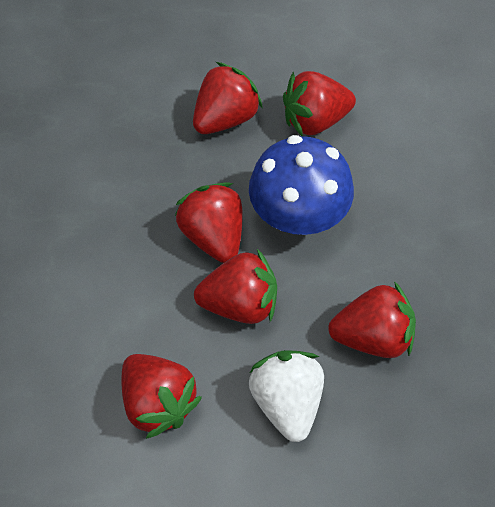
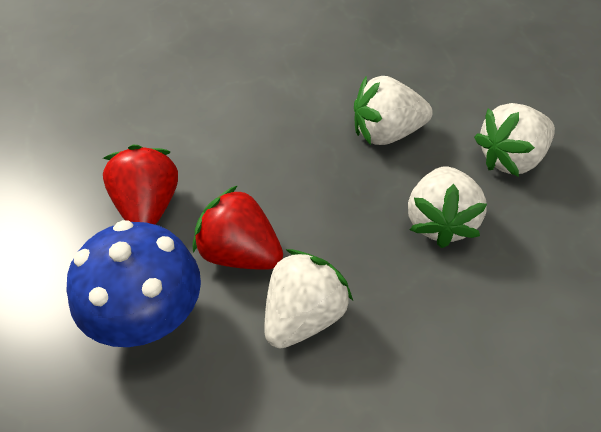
red strawberry: [121,354,202,439] [175,182,243,263] [193,62,263,134] [194,249,277,324] [283,71,356,136] [328,281,416,358] = 6 -> [103,144,178,225] [193,185,283,270] = 2
white strawberry: [249,350,324,442] = 1 -> [265,249,353,349] [354,76,433,145] [408,166,487,248] [474,103,555,177] = 4

